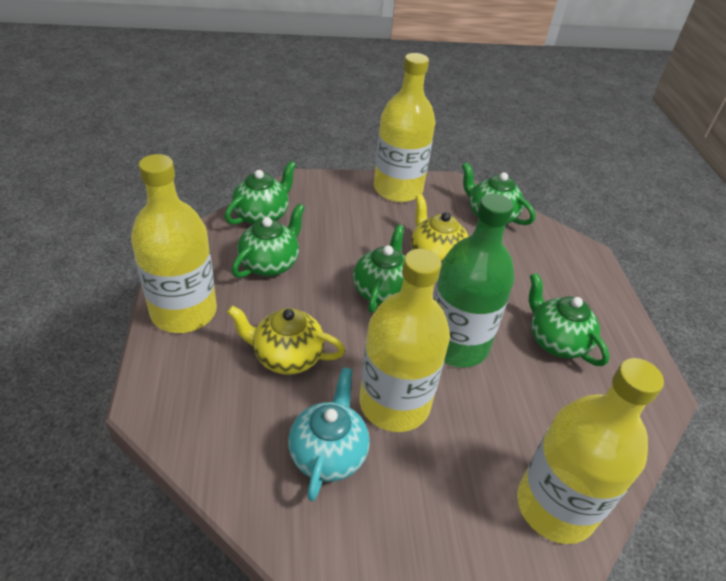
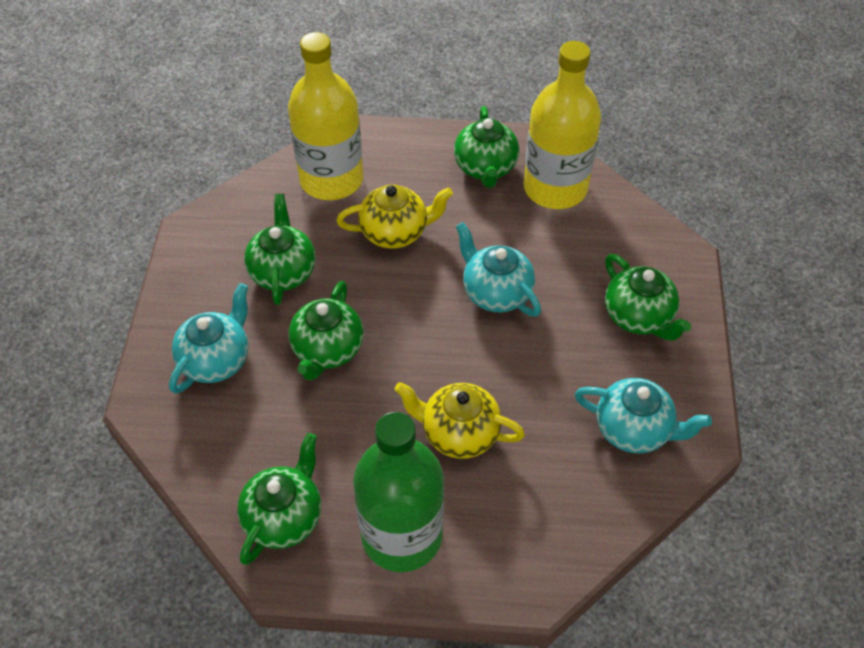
turquoise teapot: [288,367,370,501] = 1 -> [169,283,249,394] [456,222,541,317] [575,378,712,454] = 3
yellow bottle: [131,154,217,333] [359,249,450,432] [374,53,435,202] [517,358,664,544] = 4 -> [288,32,364,200] [523,41,601,209] = 2

